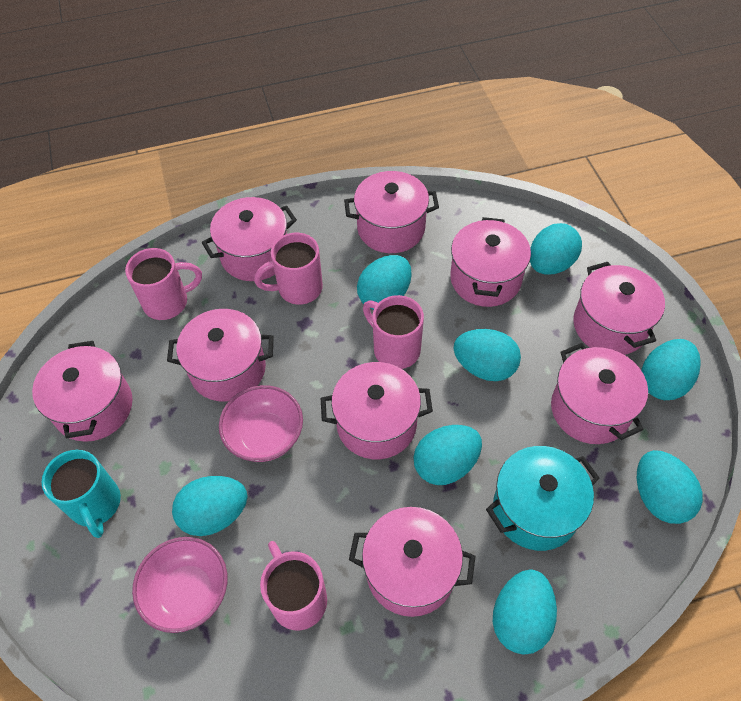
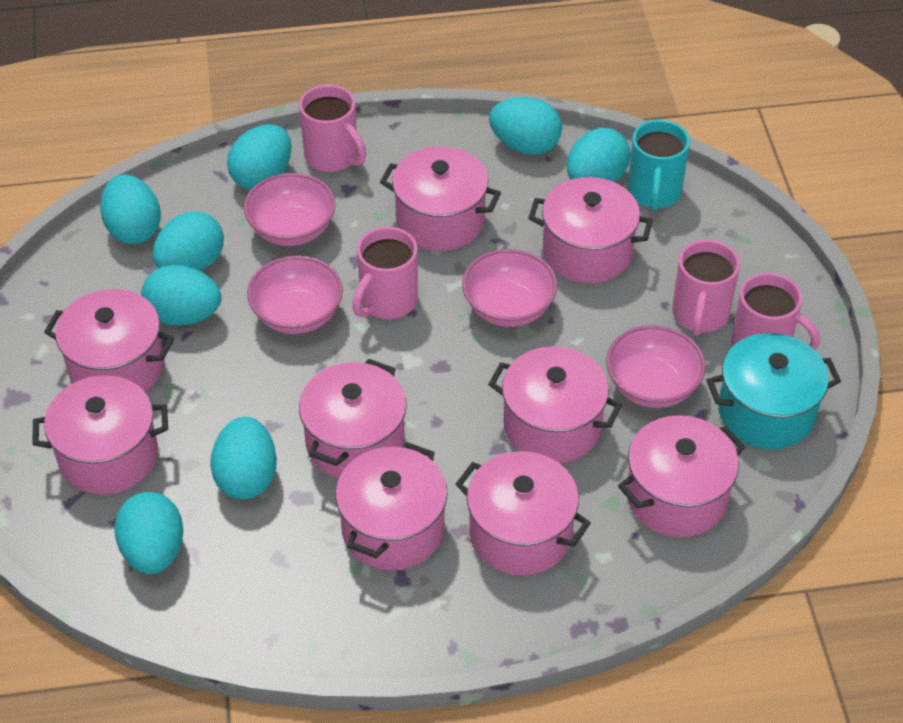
pink bowl: [132,537,227,633] [219,385,303,462] = 2 -> [244,173,336,246] [247,256,343,334] [462,249,557,327] [606,325,706,408] = 4

